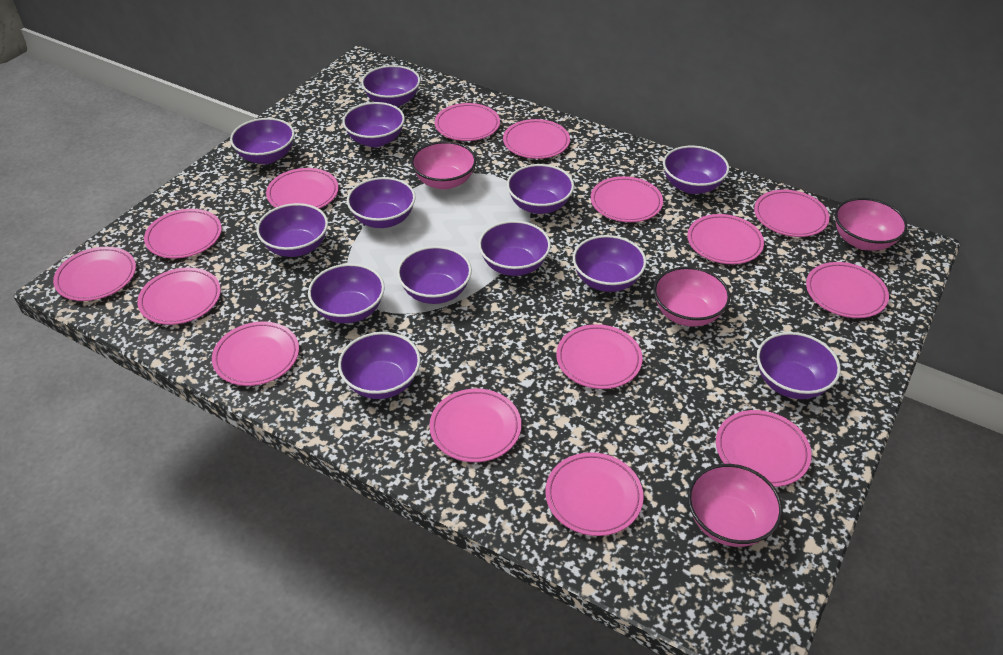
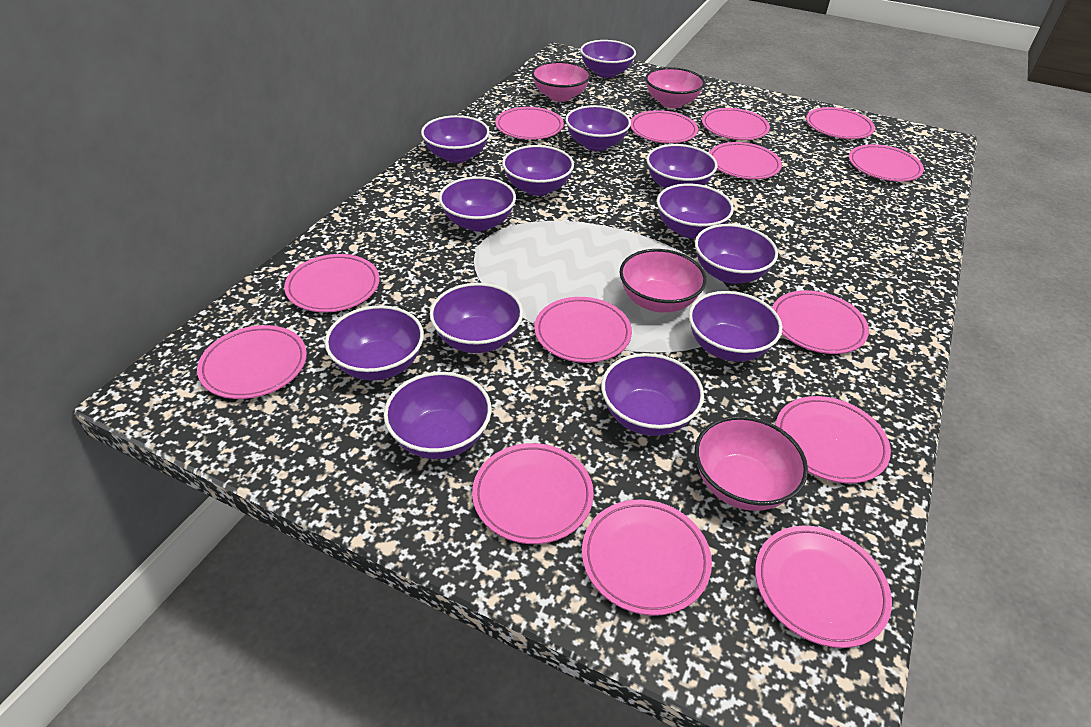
pink plate: [53,247,136,301] [137,267,221,325] [144,209,222,258] [212,322,299,386] [266,168,339,209] [429,389,521,462] [435,103,500,141] [503,119,570,159] [545,452,644,536] [556,324,642,389] [591,176,663,222] [687,214,764,264] [716,410,812,487] [754,190,829,237] [806,262,889,318] = 15 -> [197,325,307,399] [284,254,380,312] [472,443,594,544] [495,107,564,140] [534,297,632,363] [582,500,712,616] [630,110,698,143] [702,108,770,140] [709,142,782,179] [755,526,892,648] [772,290,869,354] [776,396,891,483] [806,107,875,139] [849,144,924,182] = 14

